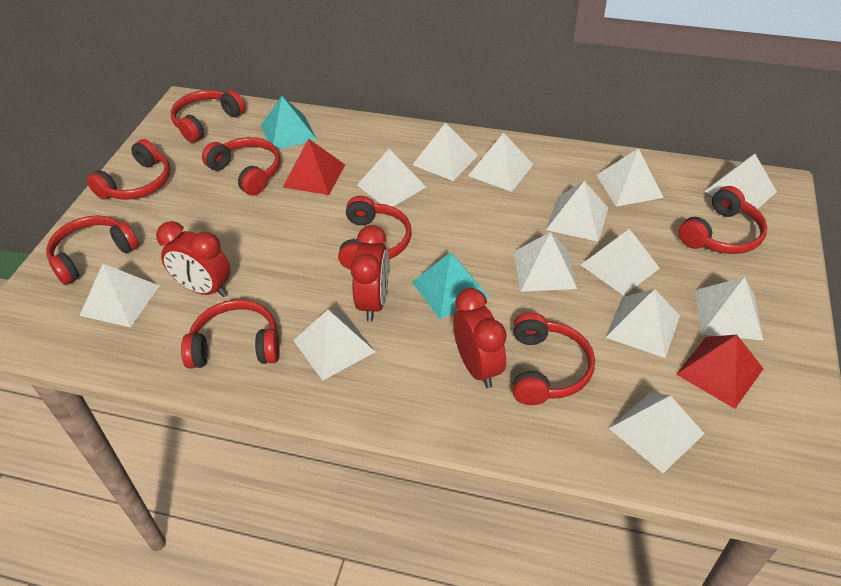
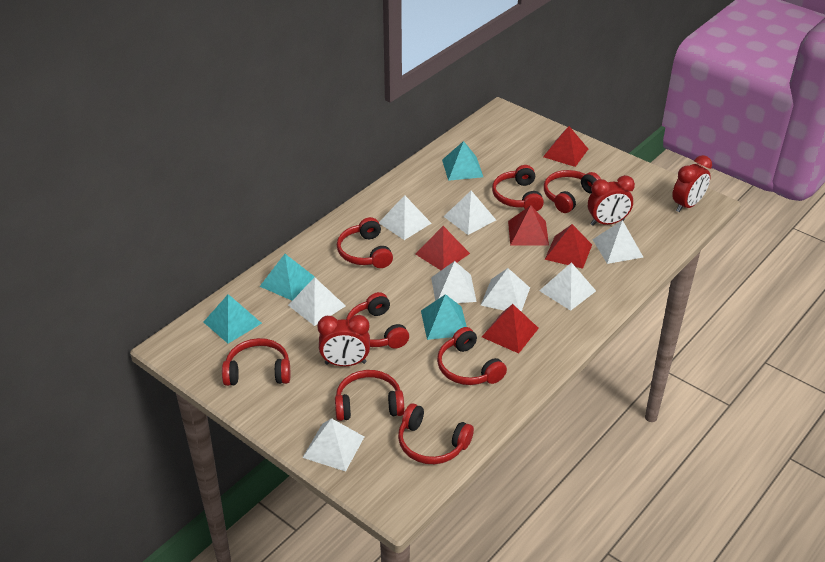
red pyramid: [283,138,345,195] [676,335,764,409] = 2 -> [415,226,470,270] [482,304,539,353] [508,205,549,246] [543,126,588,167] [545,224,592,269] = 5
turquoise pyramid: [261,96,317,150] [412,252,489,319] = 2 -> [204,294,262,344] [259,254,316,300] [421,294,467,340] [442,141,483,181] = 4
white pyramid: [80,264,159,327] [293,309,375,380] [357,149,426,207] [412,123,478,181] [468,133,533,192] [514,232,577,292] [546,181,608,242] [581,229,660,296] [596,148,664,207] [605,289,680,358] [609,392,705,473] [695,277,763,340] [704,154,777,215] = 13 -> [288,277,346,326] [302,418,364,471] [379,195,431,240] [431,261,477,303] [443,191,496,235] [481,268,530,312] [539,262,596,311] [592,220,643,264] = 8

